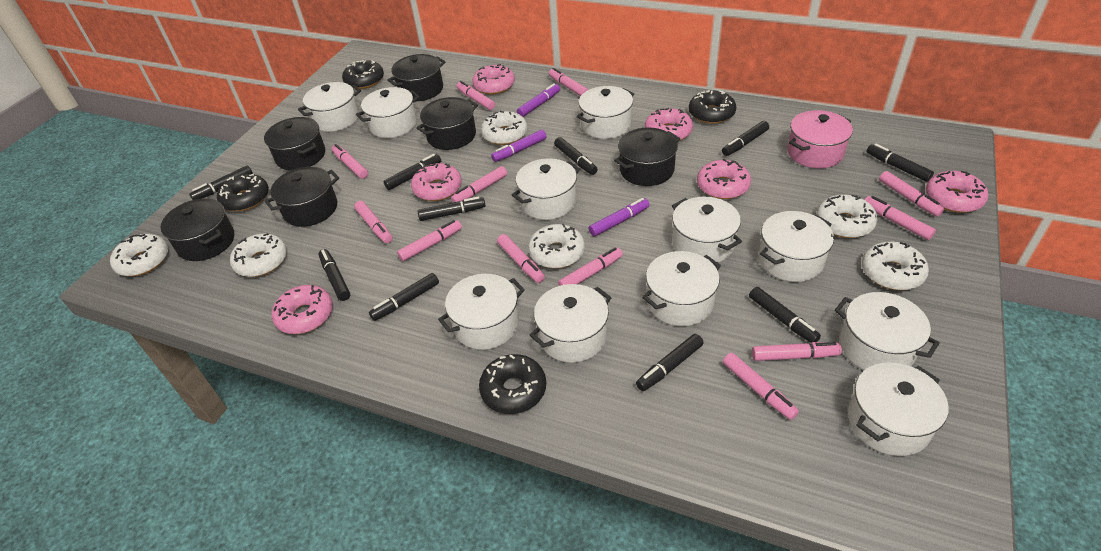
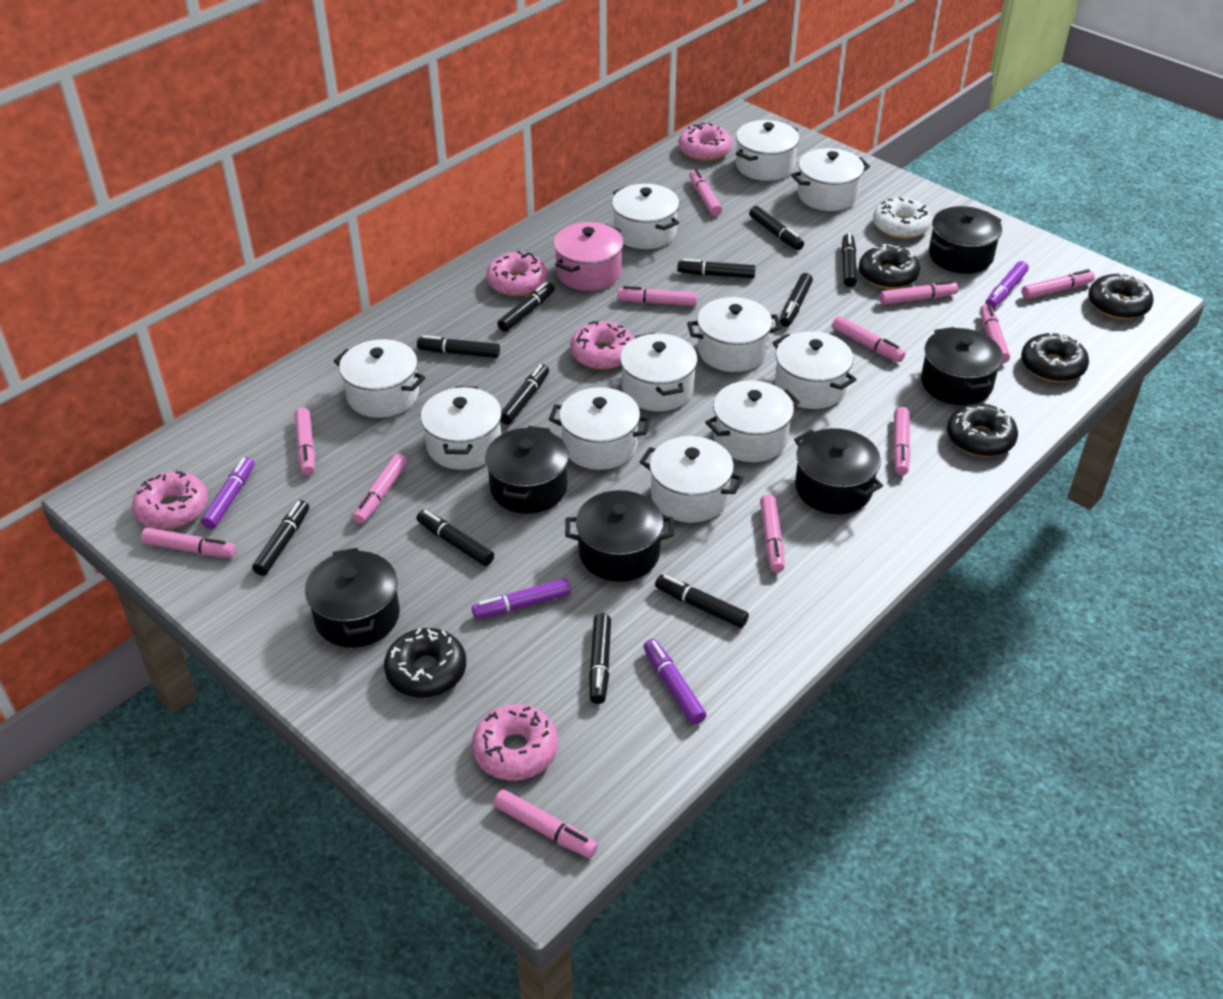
black donut: [217,174,269,212] [342,60,384,89] [479,354,546,414] [689,90,736,124] = 4 -> [384,628,466,698] [859,244,920,289] [947,403,1018,457] [1021,332,1089,382] [1088,272,1153,319] = 5
black marker: [189,165,253,200] [319,249,350,301] [369,273,439,321] [384,154,441,190] [417,196,486,221] [554,137,597,175] [636,334,704,391] [722,121,769,156] [749,287,821,343] [866,143,934,182] = 10 -> [252,500,309,576] [416,510,494,566] [417,335,500,358] [497,282,555,332] [500,364,549,425] [589,613,611,704] [655,574,749,628] [677,259,756,278] [749,206,804,250] [780,273,813,327] [842,233,857,287] = 11
pink donut: [272,285,333,334] [411,163,462,201] [472,64,515,95] [645,108,693,141] [697,159,751,199] [926,171,988,213] = 6 -> [132,471,208,530] [472,704,558,781] [486,250,548,296] [570,321,633,370] [678,123,732,161] = 5
purple marker: [491,130,547,162] [517,83,560,117] [589,198,650,237] = 3 -> [201,457,254,529] [472,578,571,619] [644,639,706,725] [985,261,1029,309] = 4
white donut: [110,234,168,276] [230,233,287,277] [481,111,527,145] [528,224,585,269] [817,194,877,238] [862,242,929,290] = 6 -> [873,198,932,239] = 1

